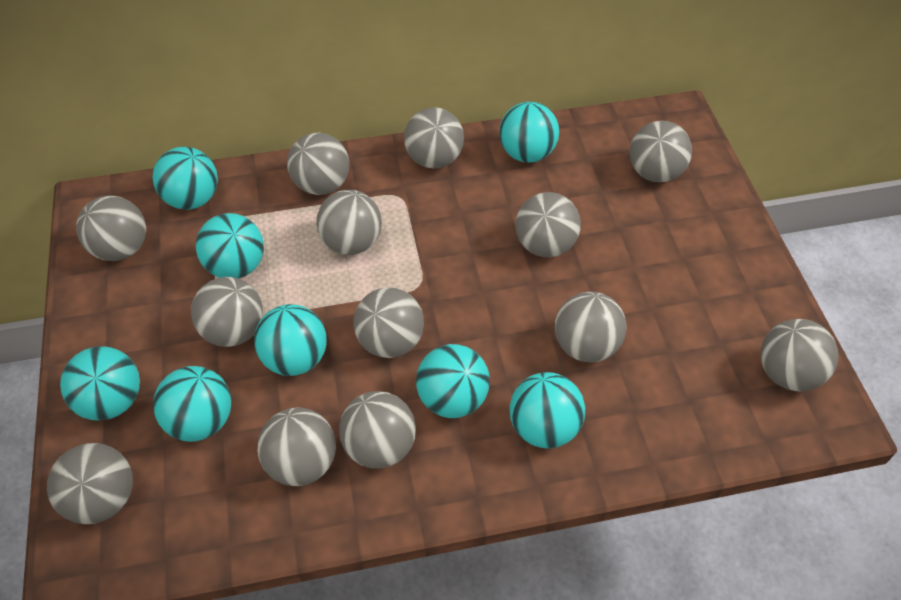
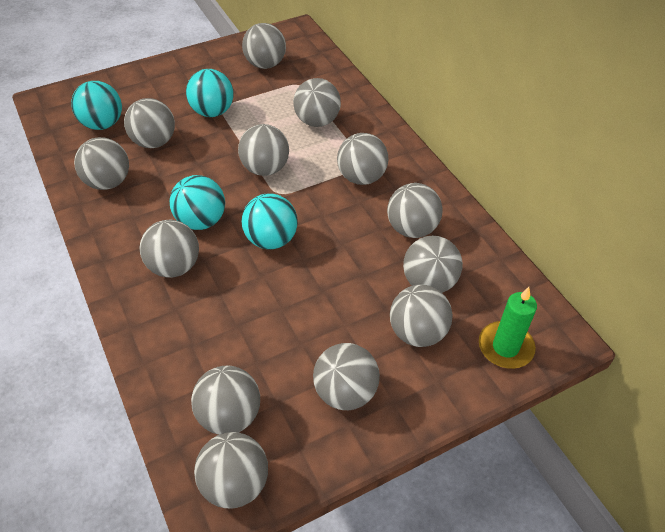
green candle: none = 0 -> [479,287,537,369] = 1
turquoise ball: [60,346,140,421] [153,147,218,210] [153,366,231,442] [196,213,264,279] [254,304,327,376] [416,344,490,418] [499,102,559,162] [510,372,585,448] = 8 -> [71,81,122,130] [170,175,225,230] [186,69,234,117] [242,193,298,249] = 4

